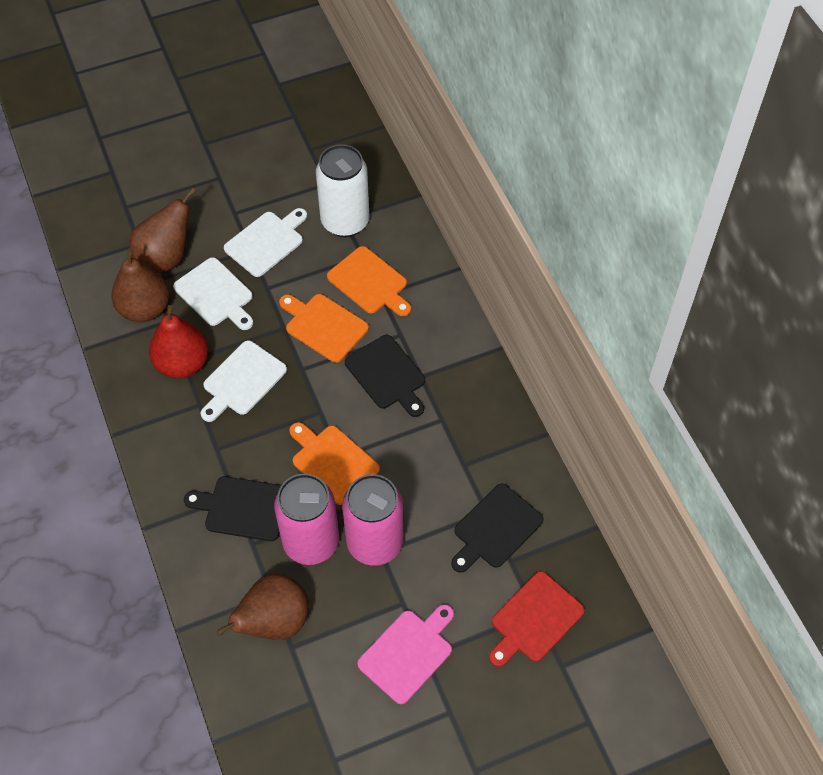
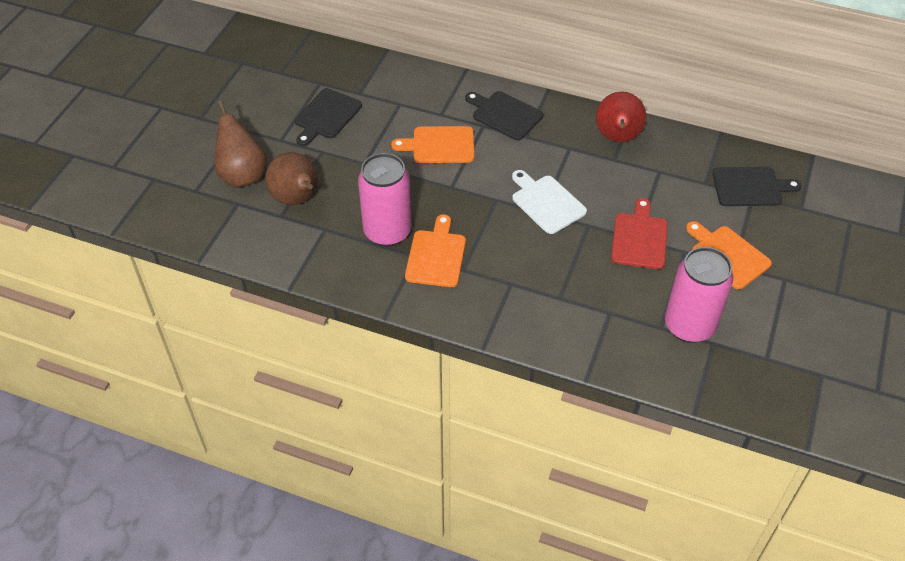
brown pear: [111,248,170,322] [129,188,196,273] [216,574,309,640] = 3 -> [214,101,266,188] [265,152,318,205] = 2
pink cutting board: [357,604,454,704] = 1 -> none = 0
white can: [316,144,369,237] = 1 -> none = 0
white cutting board: [173,257,253,330] [200,340,287,422] [224,208,307,277] = 3 -> [512,170,587,234] = 1

